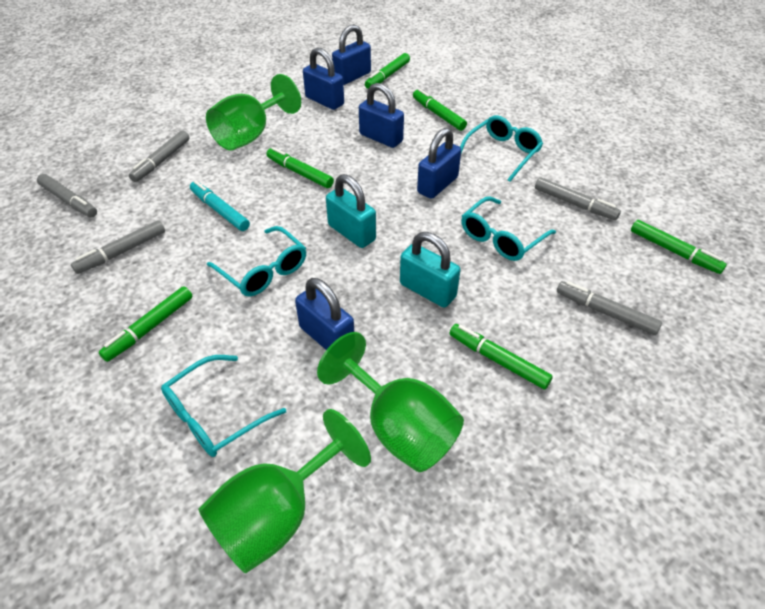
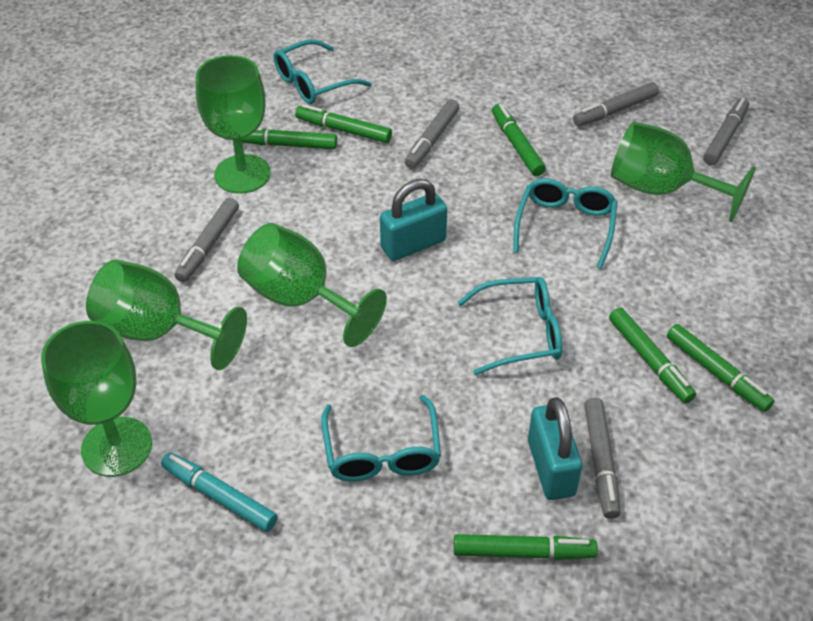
blue padlock: [295,278,354,350] [303,47,344,110] [332,24,371,85] [359,83,404,148] [417,128,461,199] = 5 -> none = 0
green goblet: [198,409,371,573] [206,74,301,150] [317,332,464,472] = 3 -> [41,321,152,477] [86,259,247,370] [196,55,271,194] [237,223,387,347] [611,122,756,222] = 5

